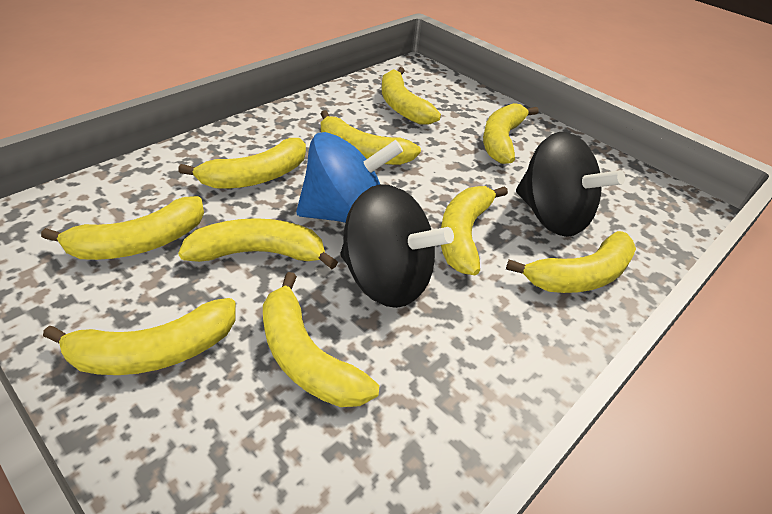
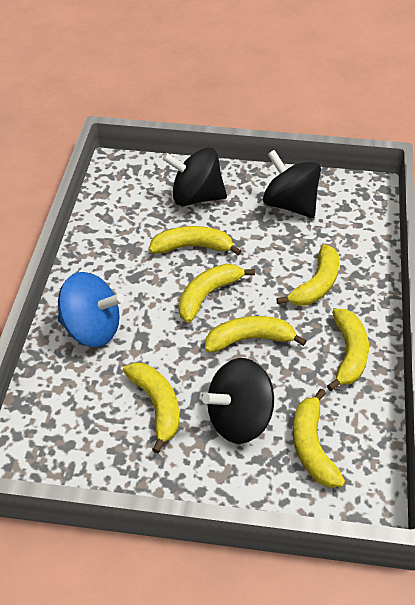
black spinning top: [340,184,454,308] [516,132,625,237] = 2 -> [162,148,227,206] [202,358,274,444] [263,150,321,218] = 3
yellow banana: [41,196,204,260] [43,298,236,375] [178,138,306,188] [178,218,338,269] [263,272,379,407] [321,110,421,165] [381,67,441,125] [441,186,508,275] [483,103,539,164] [506,231,636,293] = 10 -> [123,362,179,453] [149,226,242,256] [178,264,255,323] [205,316,307,353] [276,245,339,306] [293,388,345,488] [327,309,369,391] = 7

